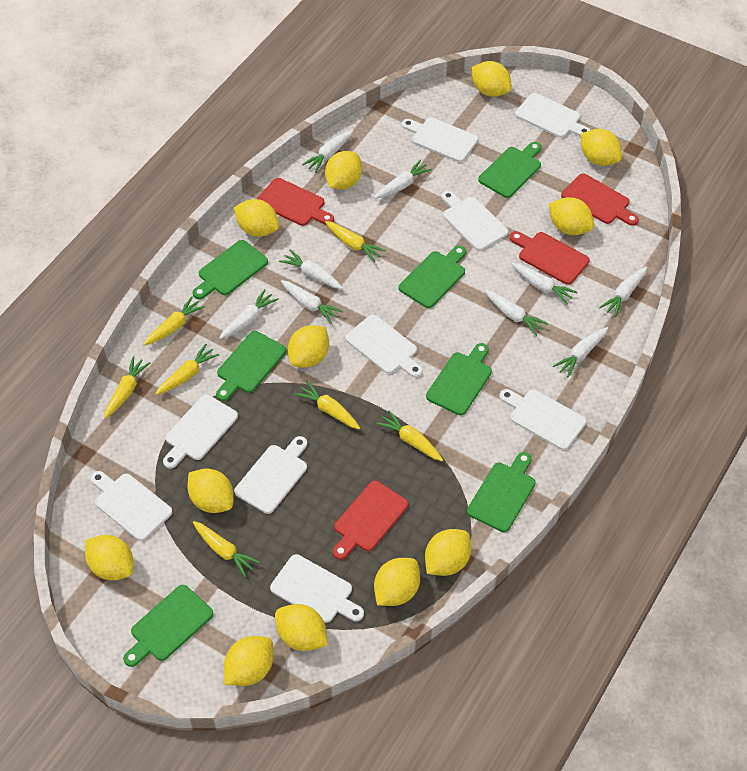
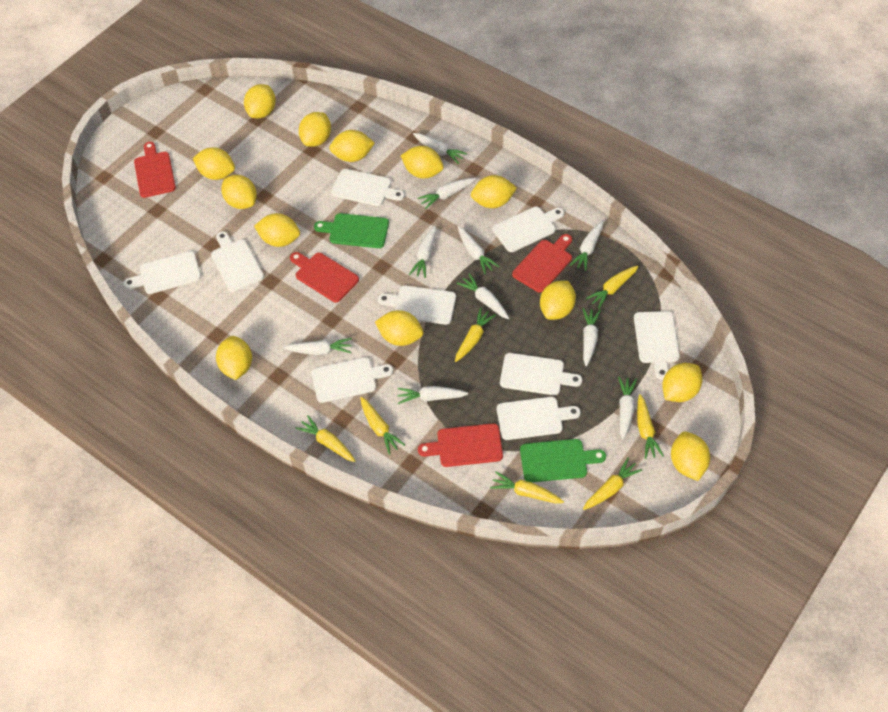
green cutting board: [123,585,213,667] [193,240,268,300] [216,331,286,401] [399,246,466,308] [426,343,492,415] [467,452,536,532] [478,142,541,198] = 7 -> [314,213,389,248] [520,439,606,482] = 2
white carrot: [219,289,279,339] [279,249,343,289] [281,280,343,324] [302,130,354,173] [374,159,432,199] [484,290,548,336] [512,263,577,305] [553,327,608,377] [599,267,647,317] = 9 -> [283,338,352,355] [397,386,468,404] [409,226,436,278] [413,133,467,164] [417,178,476,209] [457,273,509,319] [458,226,500,274] [570,221,603,271] [583,308,601,366] [618,377,637,440] = 10
yellow lemon: [85,535,134,580] [188,469,234,513] [224,636,274,686] [234,199,279,237] [275,604,328,651] [288,325,329,368] [325,151,362,190] [374,558,420,606] [425,529,471,576] [472,61,512,97] [549,197,594,235] [581,129,622,166] = 12 -> [193,147,235,180] [216,336,252,380] [221,175,257,209] [244,84,276,118] [254,213,300,247] [299,112,331,147] [329,130,375,162] [375,310,423,346] [401,146,444,178] [471,175,517,208] [540,281,576,320] [662,363,702,402] [671,431,710,481] = 13

